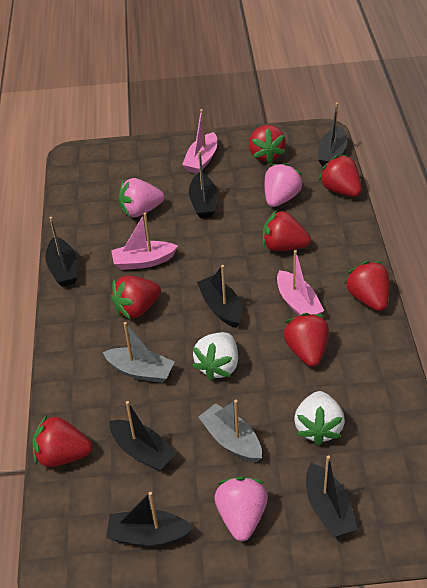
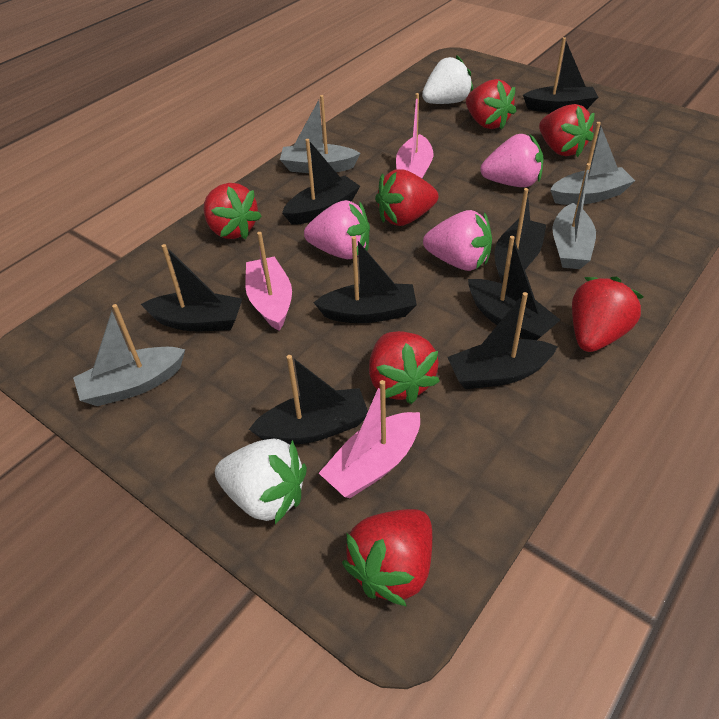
black boat: [45,217,77,287] [106,492,194,546] [109,401,176,471] [189,151,217,218] [197,265,242,328] [306,455,358,537] [318,103,347,167] = 7 -> [141,244,243,331] [249,355,368,445] [282,139,360,225] [313,236,417,323] [447,292,558,389] [468,236,560,340] [495,188,546,284] [523,37,598,112] = 8
grey boat: [103,322,175,383] [198,400,262,462] = 2 -> [73,304,185,406] [280,95,360,173] [550,122,635,205] [552,163,596,269] = 4

